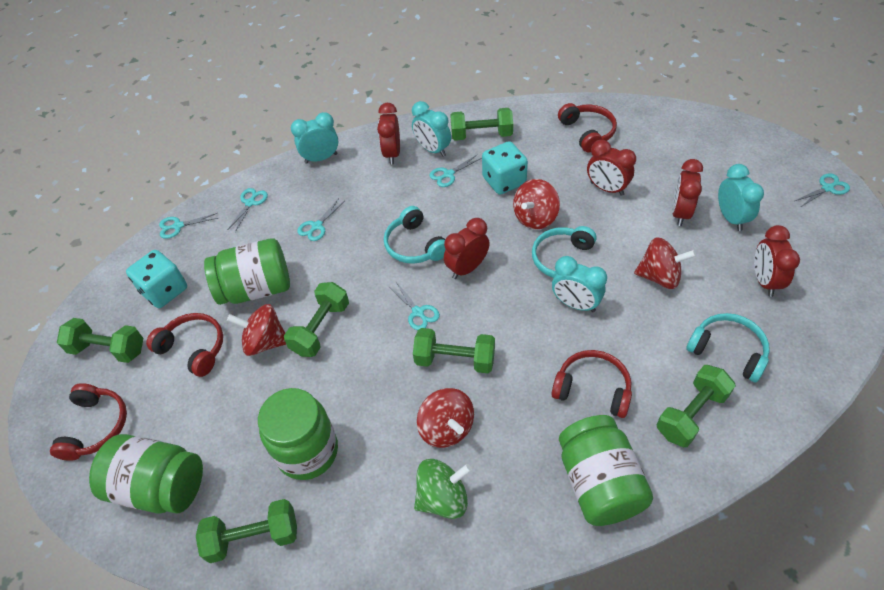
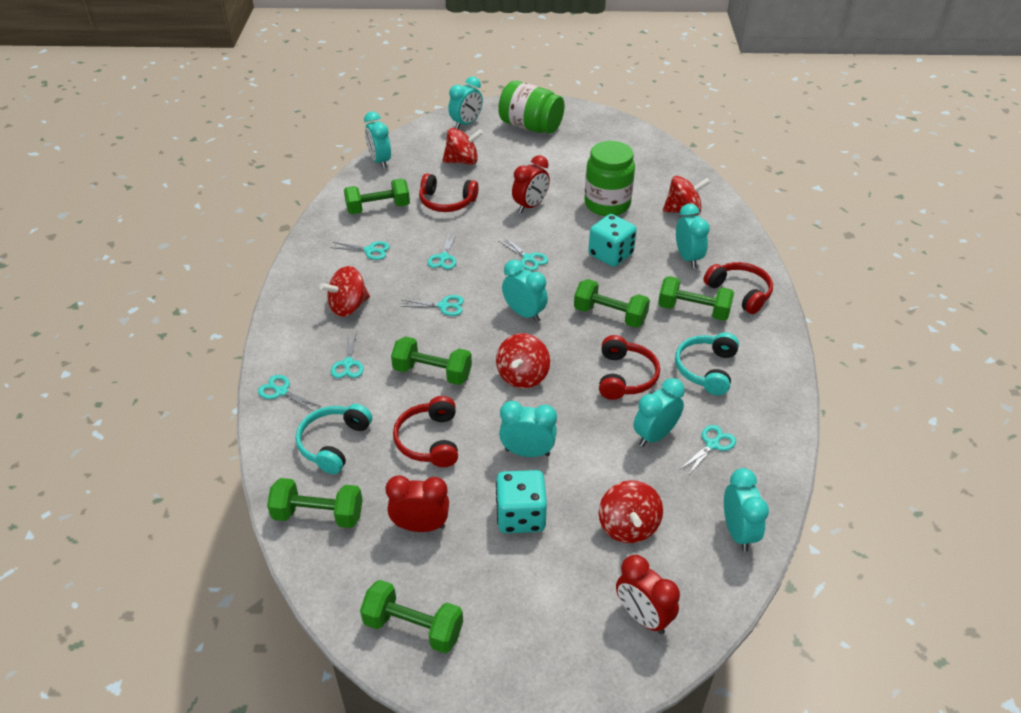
green jar: [89,434,203,514] [204,238,290,305] [258,388,338,480] [559,415,653,526] = 4 -> [498,81,564,134] [584,141,635,216] = 2
green spinning top: [414,459,472,519] = 1 -> none = 0
red clock: [377,103,400,164] [444,218,490,279] [587,140,636,196] [672,159,703,226] [754,225,800,297] = 5 -> [386,476,449,532] [512,155,550,213] [616,555,680,634] = 3
red spinning top: [227,304,286,356] [417,388,474,448] [513,179,560,230] [634,237,696,289] = 4 -> [320,266,370,317] [442,128,483,165] [496,333,550,389] [599,480,663,543] [663,176,710,215] = 5
turquoise clock: [291,112,338,164] [412,101,451,157] [552,256,607,312] [718,164,764,231] = 4 -> [364,112,391,169] [448,76,483,129] [499,401,557,457] [502,260,548,322] [633,378,685,447] [676,204,710,268] [724,468,769,552] = 7
turquoise headphones: [384,206,446,264] [532,226,597,278] [686,313,770,382] = 3 -> [296,404,372,474] [675,332,739,395] = 2
turquoise scissors: [159,213,218,239] [228,188,268,232] [297,198,345,241] [388,282,440,330] [429,155,482,187] [795,173,850,207] = 6 -> [258,375,322,412] [330,241,390,260] [331,331,364,378] [400,295,464,316] [428,233,457,269] [498,237,548,271] [679,425,736,474] = 7

